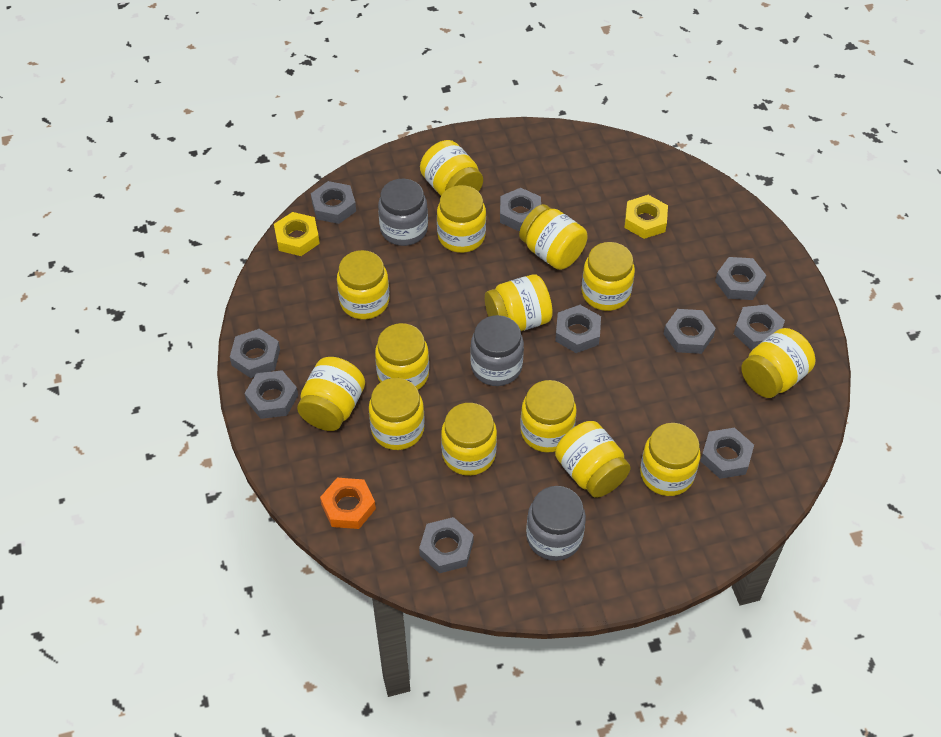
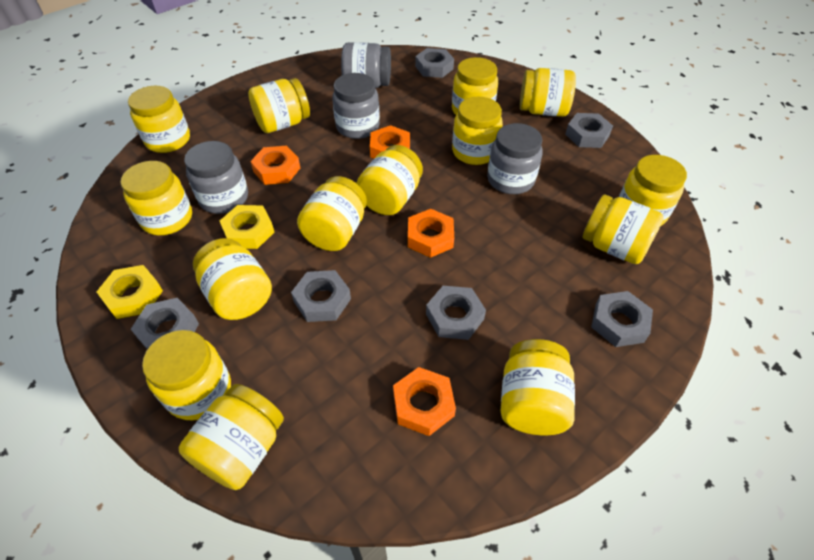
grey jar: [378,179,428,246] [470,315,524,386] [526,486,586,561] = 3 -> [184,141,248,214] [332,73,380,139] [341,42,391,88] [487,123,542,194] = 4
grey nut: [230,329,280,378] [244,370,298,419] [311,181,356,224] [419,517,474,573] [500,188,541,232] [555,305,601,353] [664,309,716,354] [700,428,754,479] [715,257,767,300] [734,305,785,350] = 10 -> [131,298,199,349] [291,270,351,322] [415,48,454,78] [426,286,486,340] [565,113,613,148] [591,291,653,347] = 6
orange nut: [320,478,376,529] = 1 -> [250,146,300,185] [370,125,410,159] [393,367,456,436] [408,209,454,258] = 4

